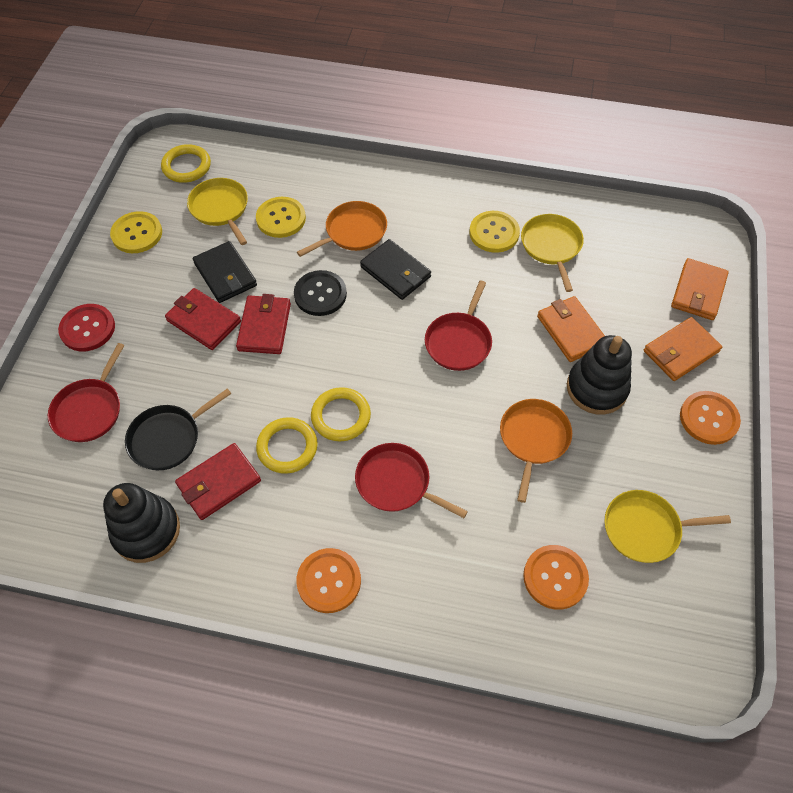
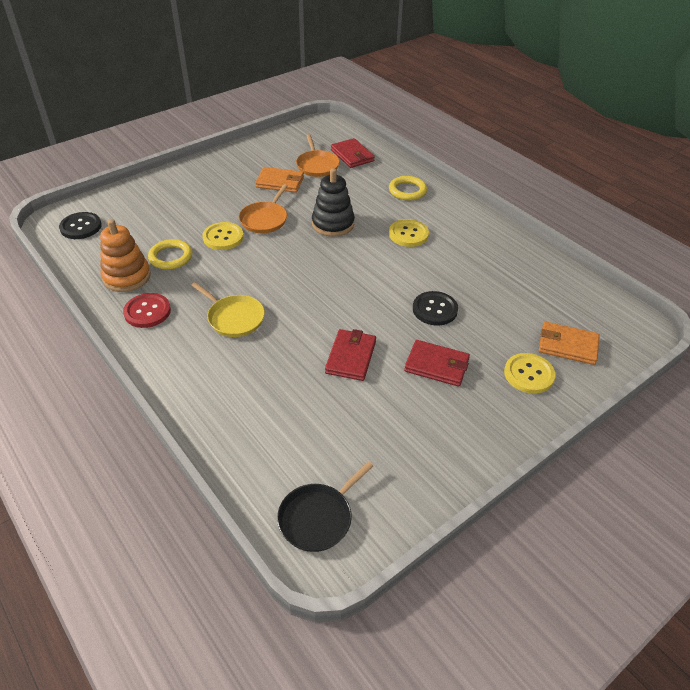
black button: [294,270,347,316] = 1 -> [59,212,102,239] [413,291,458,326] = 2
black stacking toy: [103,483,180,563] [567,335,632,415] = 2 -> [312,168,355,237] = 1
black wallet: [193,241,257,303] [360,239,431,300] = 2 -> none = 0
orange button: [296,548,361,613] [523,545,589,610] [680,391,741,445] = 3 -> none = 0
orange stacking toy: none = 0 -> [100,219,151,292] = 1
orange wallet: [537,296,605,362] [644,317,722,381] [671,258,729,320] = 3 -> [255,167,304,193] [539,322,600,365] = 2
red pan: [48,343,125,442] [355,443,468,518] [425,280,492,371] = 3 -> none = 0
yellow pan: [187,178,248,245] [521,214,584,292] [604,490,731,563] = 3 -> [191,282,265,337] = 1
yellow ring: [161,144,211,183] [256,417,318,474] [311,387,371,441] = 3 -> [148,239,192,270] [389,176,427,200] = 2

